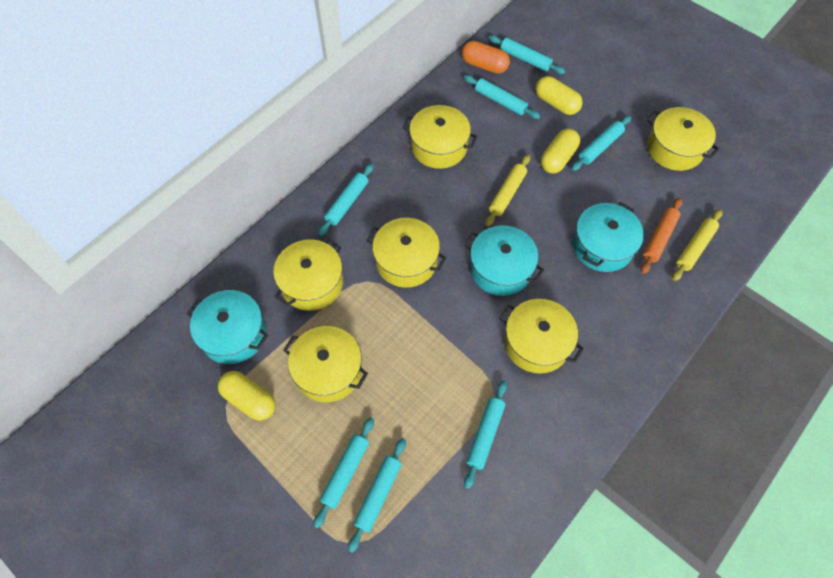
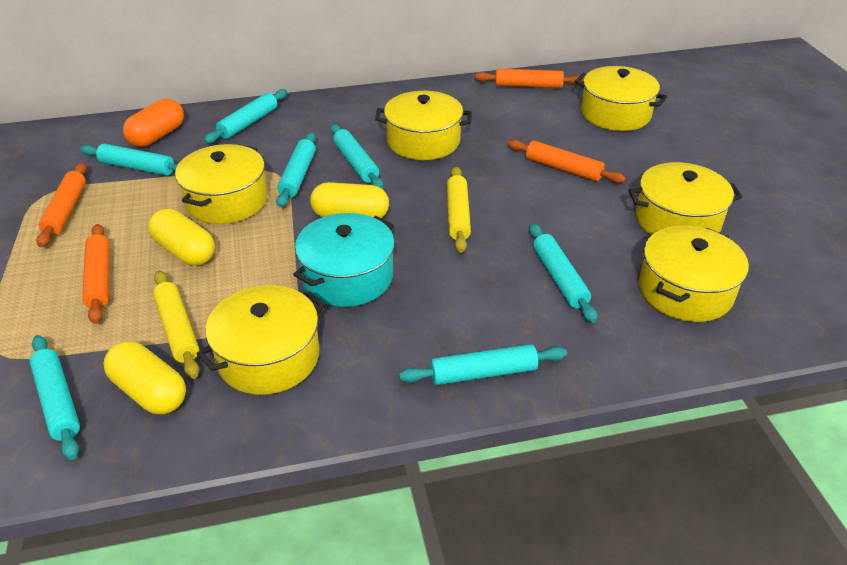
orange rolling pin: [641,197,682,274] = 1 -> [36,163,87,247] [82,224,110,324] [475,69,584,88] [507,139,626,183] = 4
turquoise pot: [187,290,268,364] [464,225,544,296] [573,202,644,272] = 3 -> [293,213,395,307] = 1

